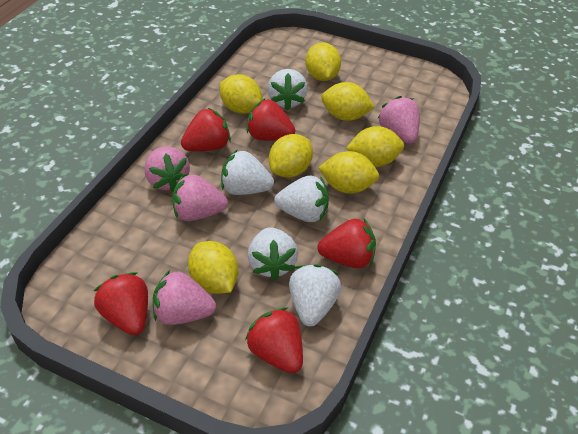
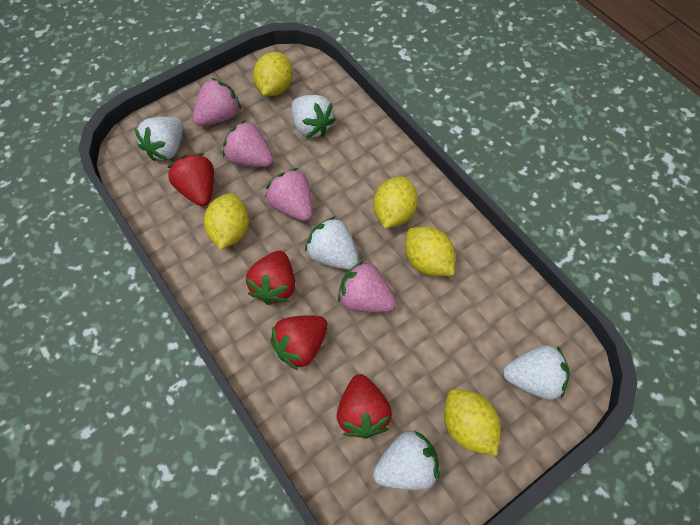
red strawberry: [94,272,148,335] [181,108,231,151] [245,307,303,373] [247,99,295,141] [317,219,376,268] = 5 -> [167,153,214,206] [246,251,295,305] [270,315,328,370] [337,374,392,439] = 4
yellow lemon: [188,241,238,294] [220,74,262,114] [269,134,313,178] [306,42,341,81] [318,151,379,194] [321,82,375,121] [346,126,404,167] = 7 -> [204,193,249,250] [253,52,293,96] [373,177,418,228] [405,227,455,276] [444,389,501,456] = 5

